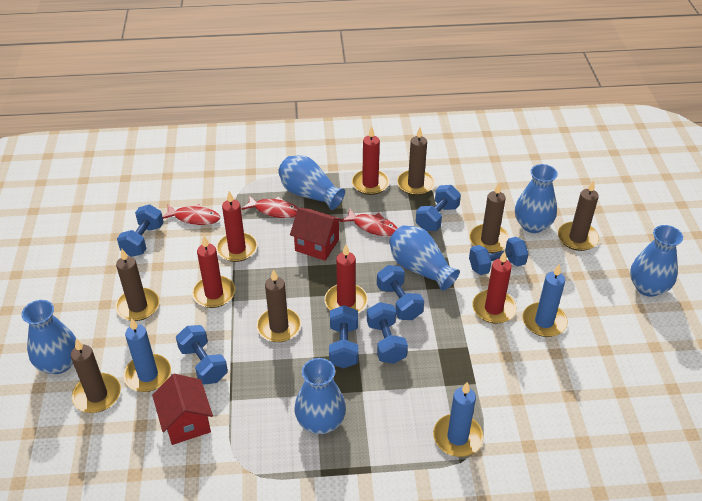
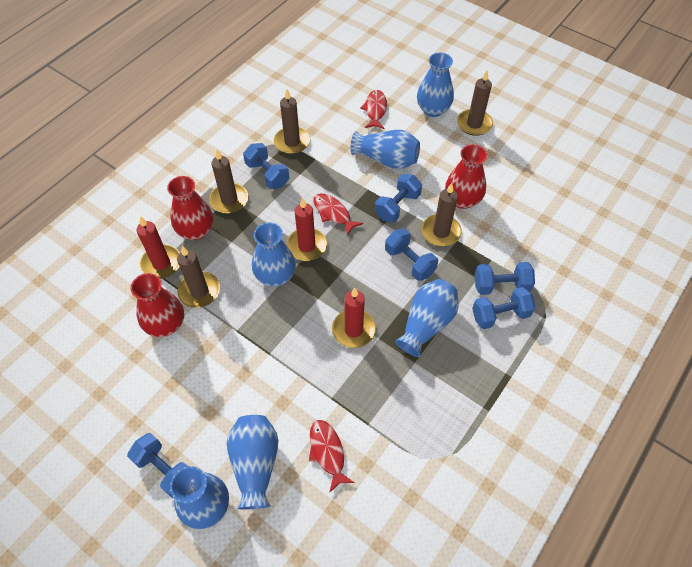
blue candle: [123,318,171,392] [433,382,483,457] [523,264,568,337] = 3 -> none = 0
blue dumbbell: [117,204,164,257] [176,325,228,384] [329,305,358,368] [367,302,408,364] [377,265,424,320] [416,185,461,231] [469,237,529,275] = 7 -> [127,433,188,498] [243,143,289,189] [375,174,422,222] [385,228,438,281] [472,287,536,329] [475,262,535,295] = 6
brown candle: [71,339,121,413] [115,249,159,321] [256,269,301,342] [397,127,435,195] [469,183,510,253] [558,180,599,251] = 6 -> [177,246,220,308] [209,150,248,214] [274,89,310,154] [422,183,462,246] [457,71,493,136] = 5
red candle: [192,236,235,308] [216,191,257,262] [324,244,368,313] [351,126,389,195] [472,251,517,324] = 5 -> [137,216,180,279] [287,198,327,261] [332,288,376,348] = 3
red house: [152,374,213,445] [290,207,343,261] = 2 -> none = 0
red vase: none = 0 -> [130,273,184,337] [167,176,214,240] [445,144,488,209] = 3

